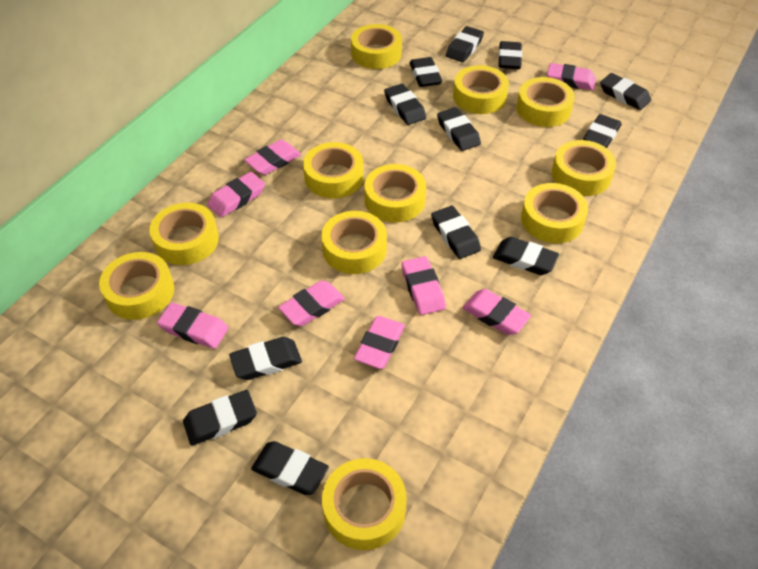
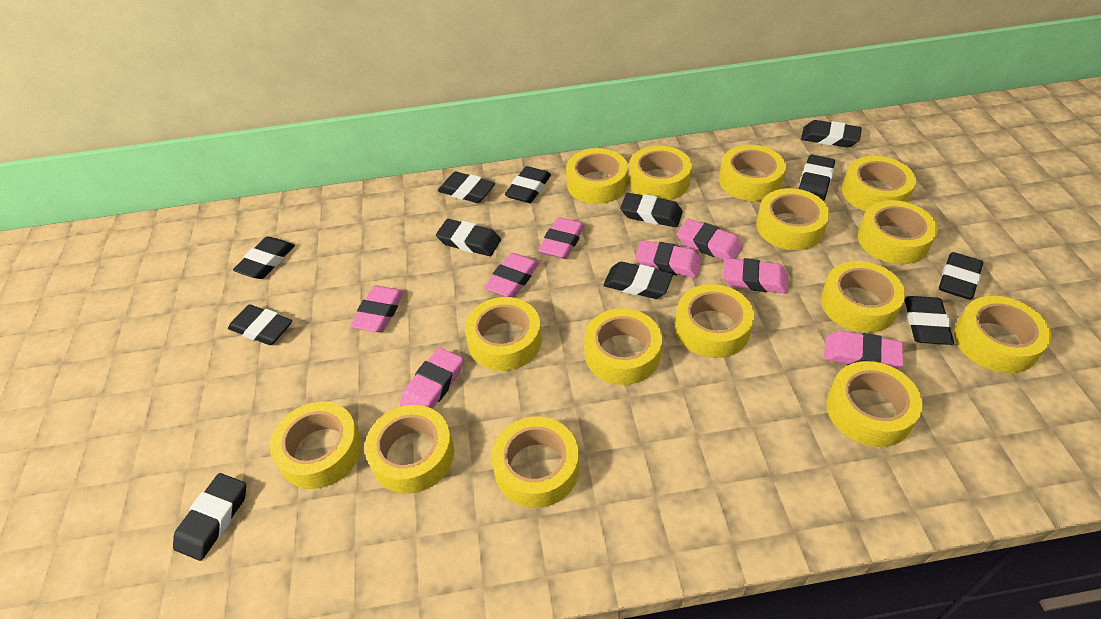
yellow tape: [99,252,174,320] [149,203,219,265] [303,142,364,198] [321,211,387,274] [322,458,407,550] [351,24,402,69] [364,164,426,223] [453,65,509,114] [516,77,575,127] [521,183,588,243] [552,140,616,196] = 11 -> [270,402,362,489] [365,405,454,494] [465,297,542,371] [492,416,579,508] [566,148,628,204] [584,308,662,385] [628,145,692,200] [675,284,754,358] [719,145,786,201] [756,188,830,250] [821,261,905,333] [826,361,923,447] [842,156,916,211] [858,200,938,264] [954,296,1051,373] = 15

